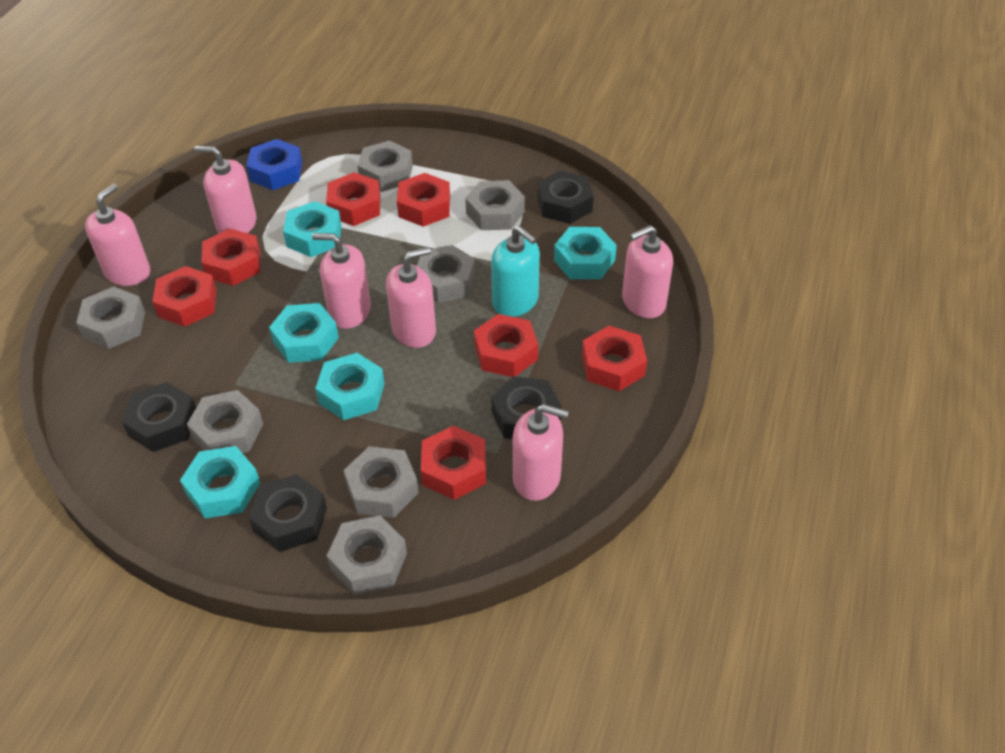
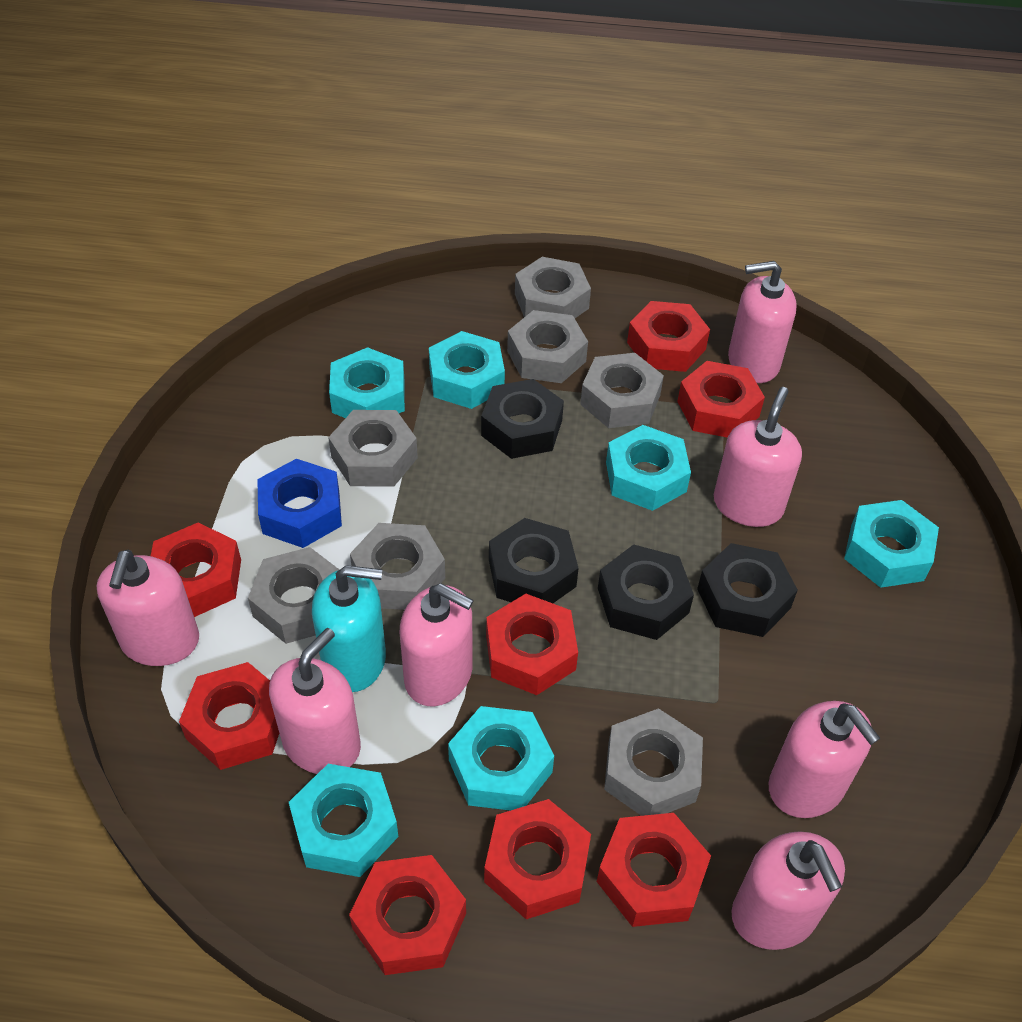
pink soap dispenser: [85,184,150,286] [195,146,257,233] [312,233,371,329] [386,247,436,348] [513,404,569,501] [622,225,673,318] = 6 -> [97,550,199,666] [269,628,361,774] [400,584,474,707] [714,387,802,527] [728,261,797,383] [732,831,845,950] [769,701,880,818] = 7
red nut: [152,266,217,327] [201,228,260,286] [326,172,381,226] [397,173,450,227] [421,425,486,500] [474,314,538,377] [582,326,647,391] = 7 -> [151,523,241,617] [179,662,279,770] [349,855,466,975] [484,799,591,919] [486,594,578,695] [597,813,711,927] [627,301,710,372] [677,361,765,438] = 8
turquoise nut: [180,446,260,518] [269,303,339,363] [283,201,342,257] [315,353,385,420] [554,227,617,279] = 5 -> [289,764,398,877] [329,347,405,418] [429,331,505,409] [448,706,554,811] [606,425,691,511] [844,500,939,588] = 6

